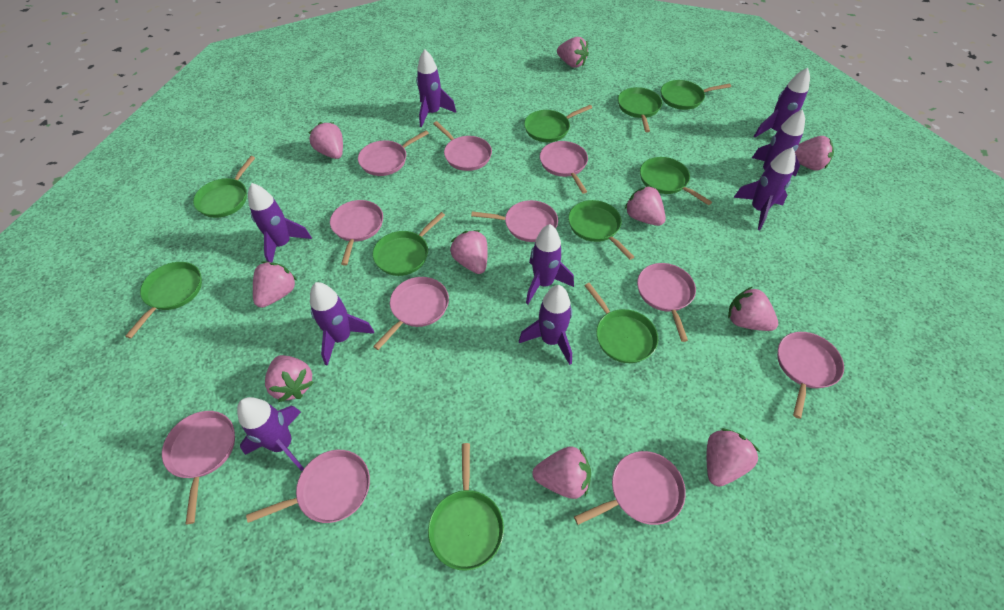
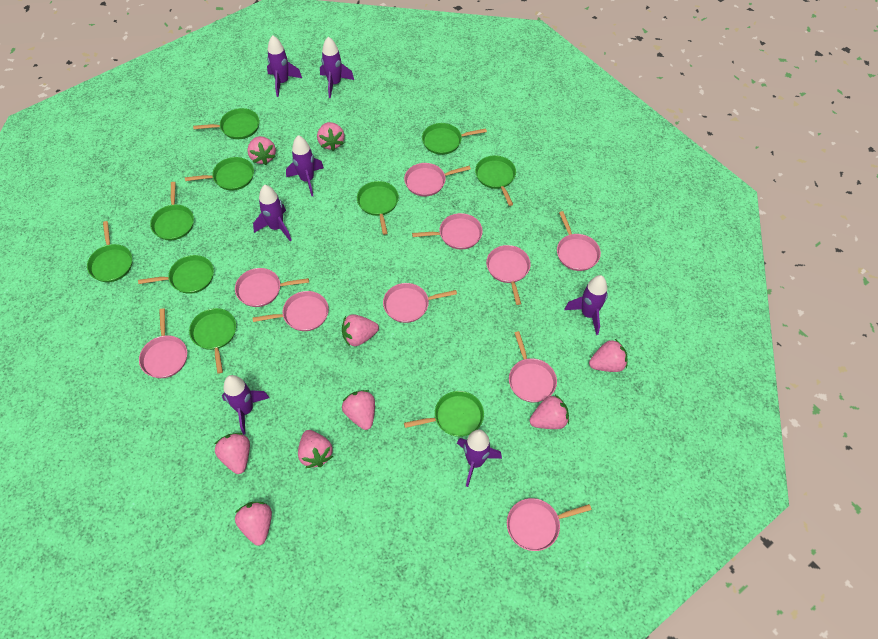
pink pan: [162,411,235,524] [246,450,370,523] [330,200,383,265] [358,130,429,176] [373,277,449,350] [433,121,492,171] [471,200,558,242] [540,141,588,194] [574,451,686,525] [637,263,696,342] [777,332,844,419] = 11 -> [139,308,187,378] [235,268,309,307] [253,291,329,331] [383,283,457,323] [404,163,471,196] [412,213,483,250] [486,245,531,305] [507,498,592,551] [509,331,557,402] [557,211,601,271] = 10
pink strawberry: [253,261,297,308] [265,355,314,402] [309,122,343,159] [450,230,488,274] [532,446,591,499] [557,37,589,68] [625,186,666,226] [707,428,760,487] [728,287,778,331] [795,136,834,171] = 10 -> [215,433,250,474] [235,502,272,546] [247,136,276,165] [298,430,333,468] [317,122,345,151] [342,314,379,347] [342,390,375,430] [530,395,569,429] [589,339,627,372] = 9
purple rocket: [237,397,304,471] [248,183,312,263] [310,282,374,366] [416,49,456,127] [519,285,572,365] [526,224,574,304] [733,147,796,230] [752,110,805,177] [754,68,810,137] = 9 -> [222,375,269,435] [253,185,292,241] [267,35,302,97] [286,135,324,196] [320,37,354,98] [457,430,502,487] [564,275,608,335] = 7

